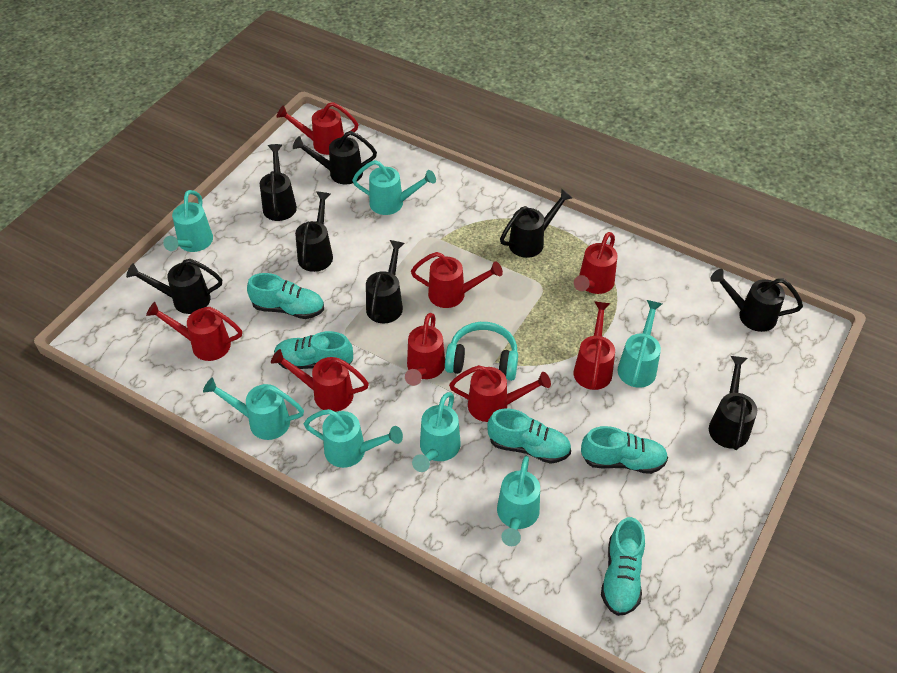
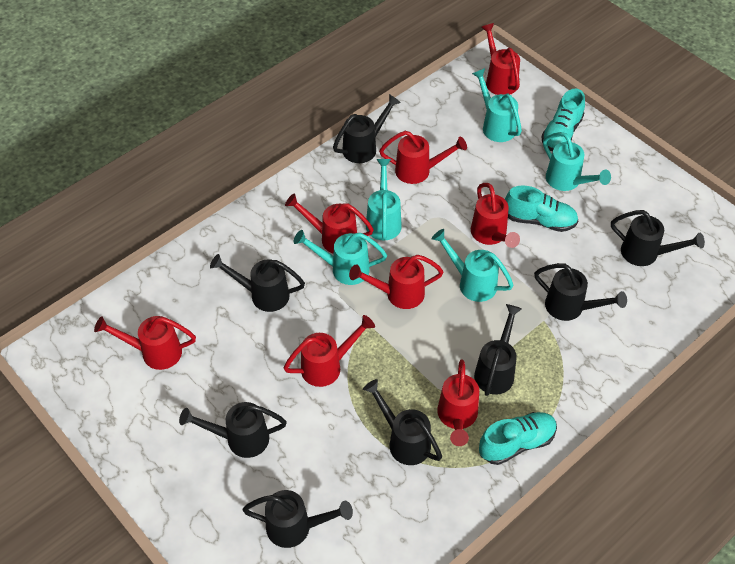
turquoise headphones: [445,322,518,381] = 1 -> none = 0
turquoise shoe: [247,273,324,319] [274,331,353,369] [488,408,571,464] [581,426,668,474] [601,517,645,616] = 5 -> [479,412,557,465] [505,186,578,232] [541,88,585,151] = 3
turquoise watering can: [163,190,213,252] [203,377,304,440] [304,409,403,468] [352,160,436,215] [412,392,461,472] [497,456,540,546] [617,300,662,388] = 7 -> [294,230,387,285] [366,159,402,240] [432,229,514,302] [472,68,522,142] [543,132,611,191] = 5

